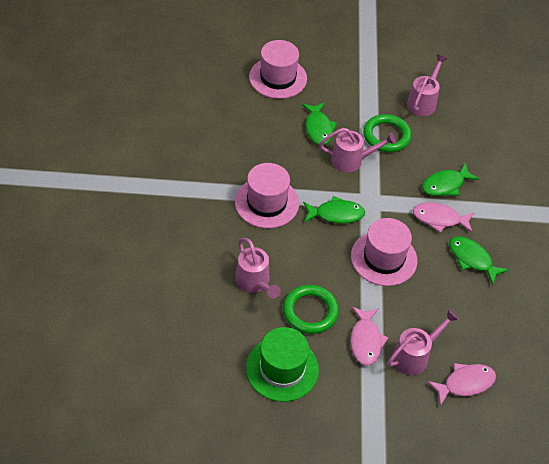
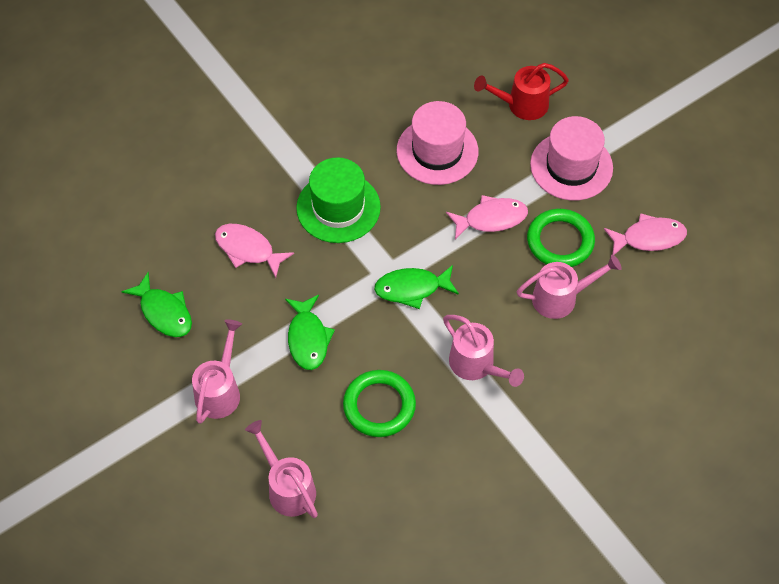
green fish: [302,102,337,145] [303,196,365,224] [422,163,479,196] [449,236,509,285] = 4 -> [121,272,192,337] [285,295,335,370] [374,265,459,309] = 3
pink hat: [235,163,299,228] [249,40,307,99] [351,218,417,286] = 3 -> [397,101,478,185] [530,116,613,201] = 2
red watering can: none = 0 -> [474,63,569,120] = 1

